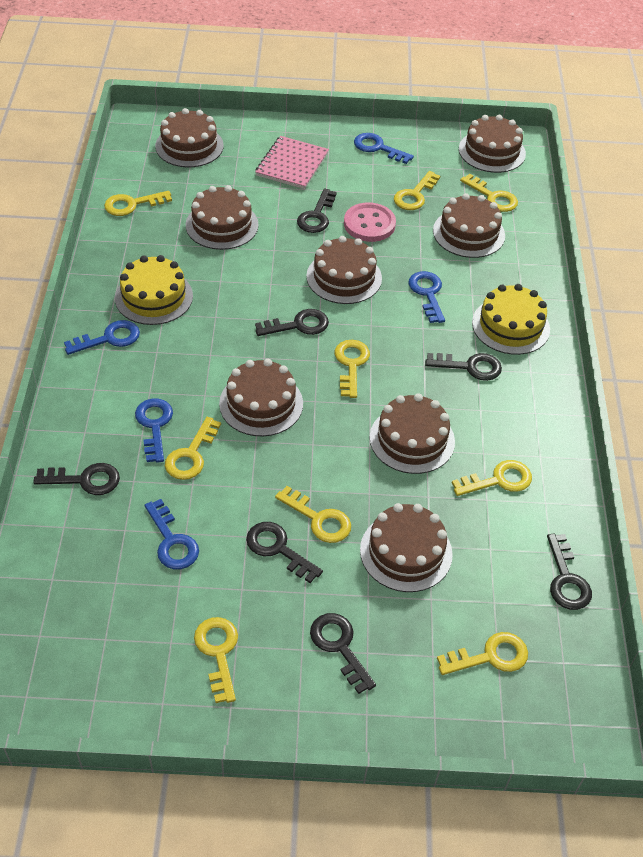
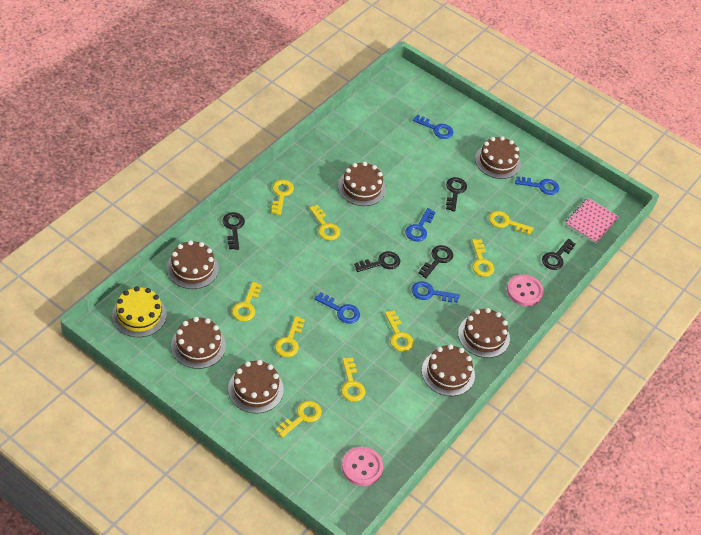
black key: [33,463,120,495] [246,522,323,583] [255,309,329,336] [297,188,337,233] [310,613,376,694] [425,353,502,381] [547,534,592,610] = 7 -> [222,212,245,250] [354,251,400,272] [419,245,453,278] [446,177,467,212] [542,239,576,270] = 5
brown cake: [155,108,224,167] [186,185,259,250] [219,359,303,436] [306,236,382,304] [360,503,453,592] [370,393,455,474] [433,193,505,258] [459,115,526,173] = 8 -> [166,240,219,289] [171,317,226,369] [228,360,284,414] [338,162,386,206] [422,344,475,396] [458,308,510,358] [475,136,521,179] = 7
pink button: [344,203,396,242] = 1 -> [342,447,383,486] [507,274,544,306] = 2
yellow cake: [115,255,193,325] [472,284,550,355] = 2 -> [112,286,167,337] = 1

